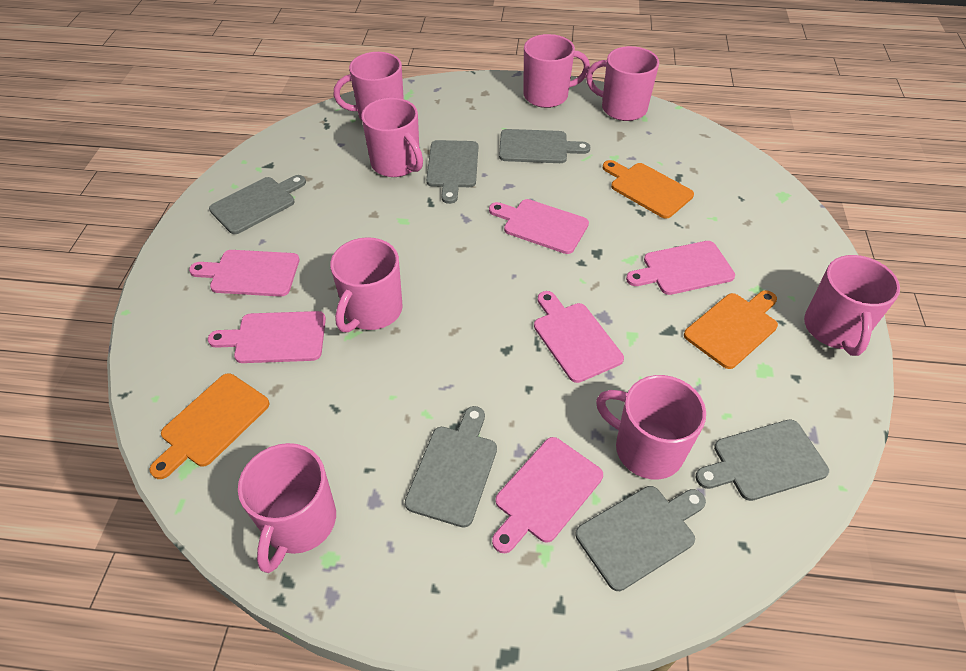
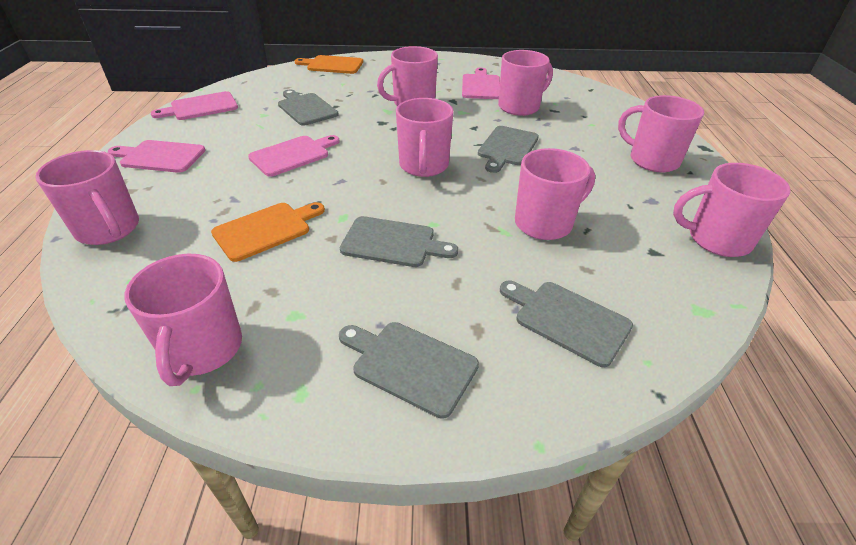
grey cutting board: [209,175,306,234] [405,406,497,528] [426,140,478,204] [499,129,591,163] [575,486,706,591] [695,419,829,501] = 6 -> [278,90,339,126] [339,322,479,419] [340,216,458,267] [478,126,539,173] [500,280,633,367] = 5
orange cutting board: [150,373,270,479] [603,160,694,219] [684,290,778,369] = 3 -> [211,202,325,262] [295,55,363,74] = 2
pink cutting board: [189,250,299,297] [208,311,326,363] [489,199,589,254] [492,437,603,553] [534,291,624,383] [626,241,735,295] = 6 -> [108,140,206,173] [151,91,238,120] [248,135,339,177] [462,68,500,99] = 4

